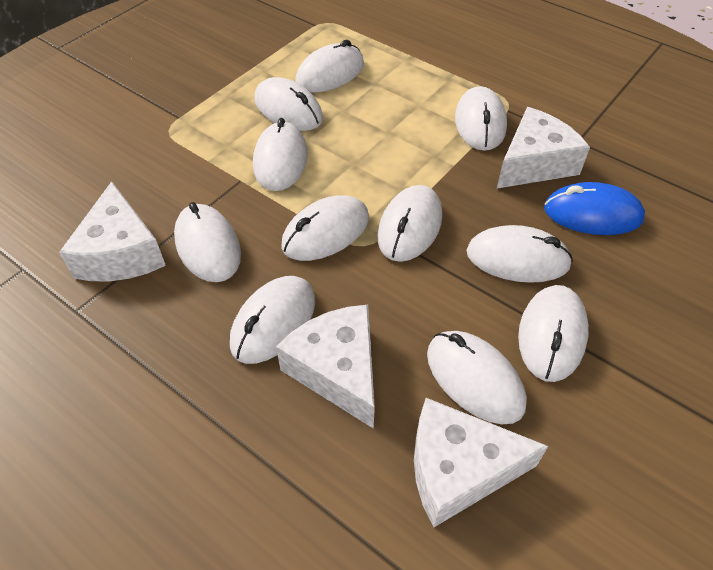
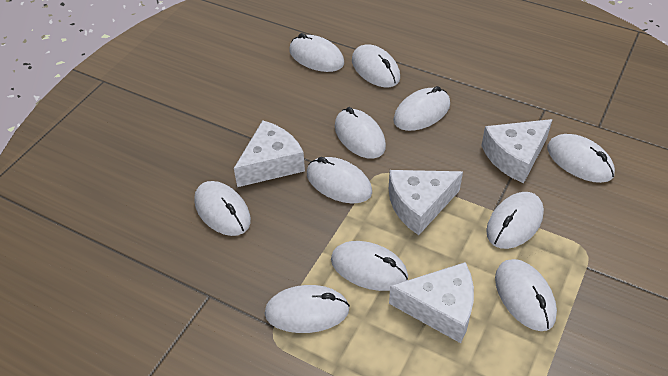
blue mouse: [544,182,645,235] = 1 -> none = 0

